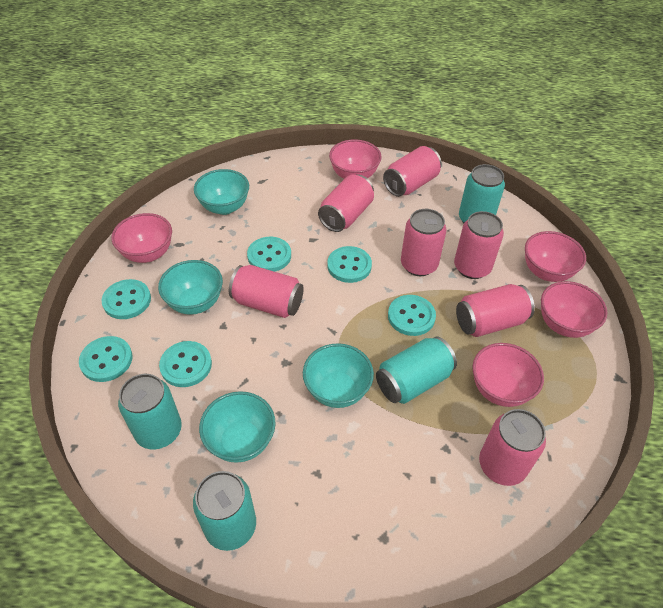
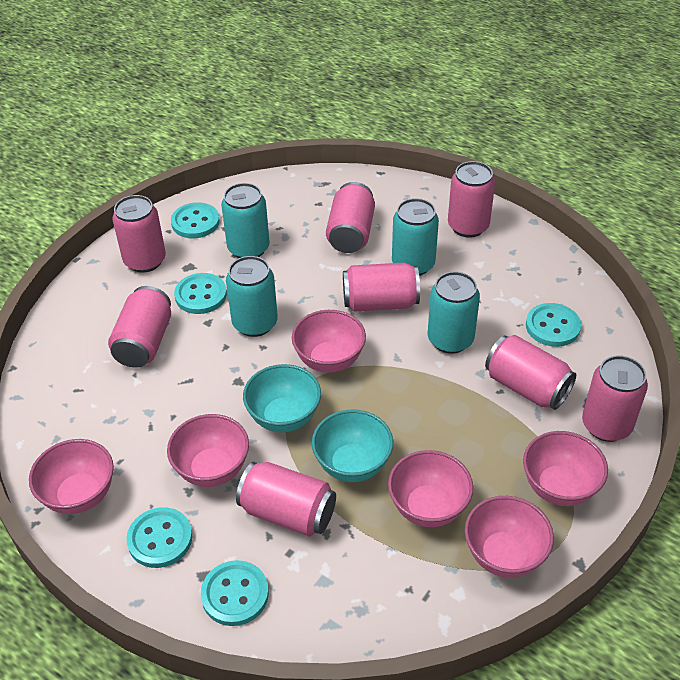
pink bowl: [111,213,172,263] [329,139,382,179] [472,343,544,407] [525,231,586,282] [541,281,608,338] = 5 -> [29,439,114,514] [167,414,249,487] [292,310,366,373] [388,450,473,527] [465,496,554,578] [523,431,608,506] = 6
pink can: [229,265,304,318] [318,175,374,232] [383,146,442,197] [401,209,446,276] [454,211,504,279] [456,284,535,337] [479,409,546,486] = 7 -> [108,286,171,368] [113,195,166,273] [236,462,336,537] [326,182,375,253] [343,263,420,312] [448,161,495,238] [485,335,576,410] [582,355,648,442] = 8
turquoise bowl: [158,260,223,315] [194,169,249,215] [199,391,276,463] [303,343,374,408] = 4 -> [243,364,321,432] [312,409,393,482] = 2
turquoise button: [79,336,133,382] [102,279,151,319] [159,341,212,387] [247,237,291,272] [327,246,372,283] [388,295,436,336] = 6 -> [126,507,193,568] [171,202,220,238] [174,273,227,314] [201,560,269,626] [526,303,581,347] = 5

